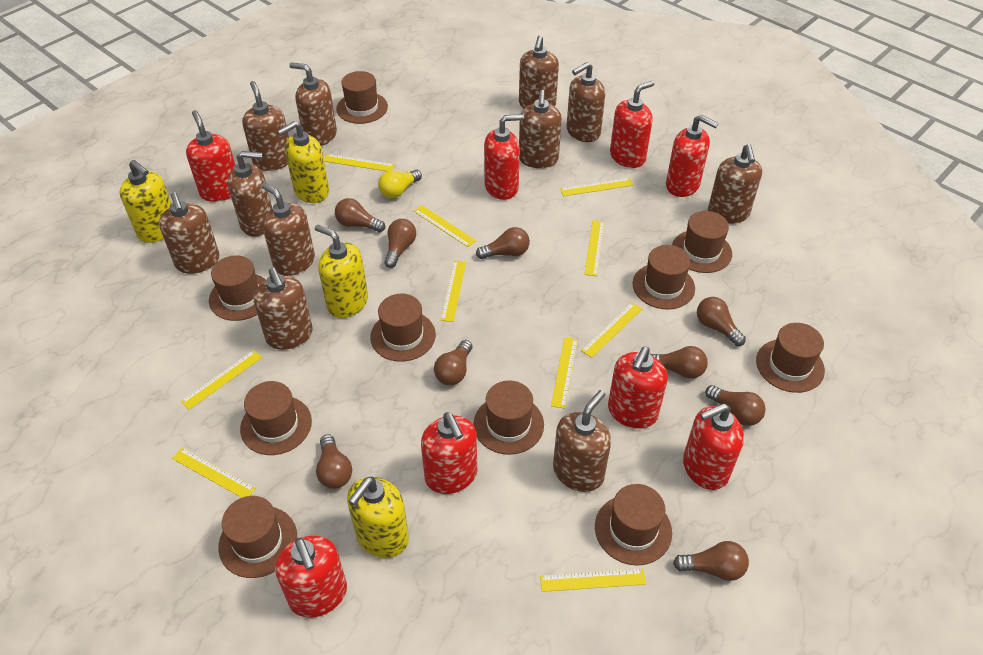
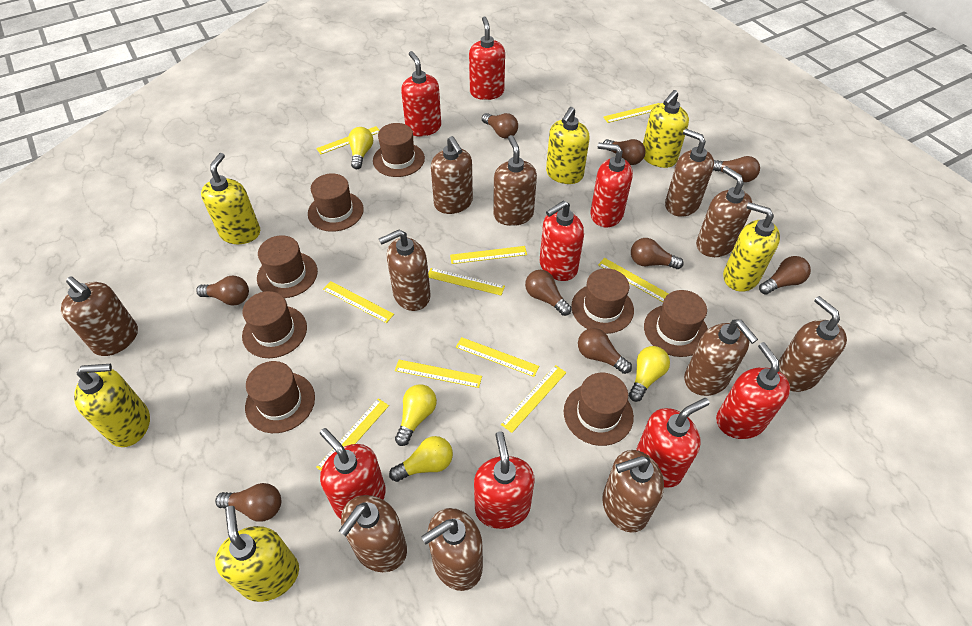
brown hat: [209,255,266,321] [218,496,297,578] [240,381,312,455] [336,71,388,124] [370,294,436,362] [473,380,544,455] [595,484,672,566] [632,245,695,309] [672,211,732,273] [756,323,825,393] = 10 -> [242,291,307,358] [245,361,315,433] [257,235,318,298] [308,173,364,232] [373,123,425,177] [564,373,634,446] [572,268,634,334] [644,290,708,357] = 8
yellow light bulb: [378,170,422,198] = 1 -> [348,127,373,169] [389,436,453,482] [395,384,437,446] [629,346,670,402] = 4
yellow soap dispenser: [120,160,172,243] [277,121,329,203] [315,225,368,318] [347,476,409,558] = 4 -> [74,364,150,447] [201,153,260,244] [215,506,299,602] [546,107,590,184] [643,90,689,168] [723,202,780,292] = 6

